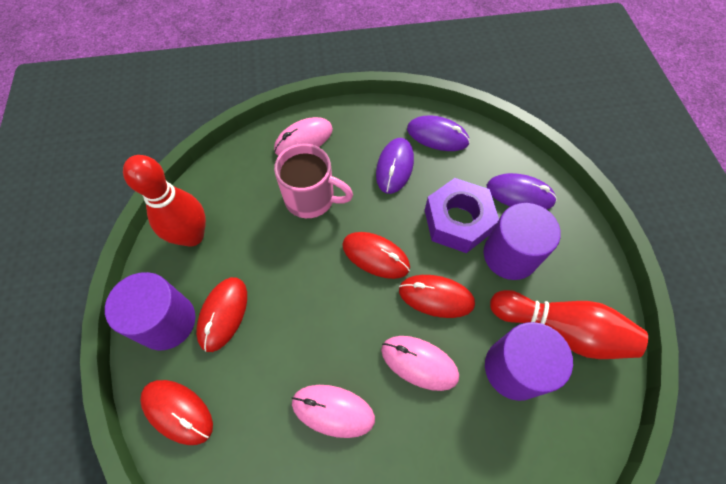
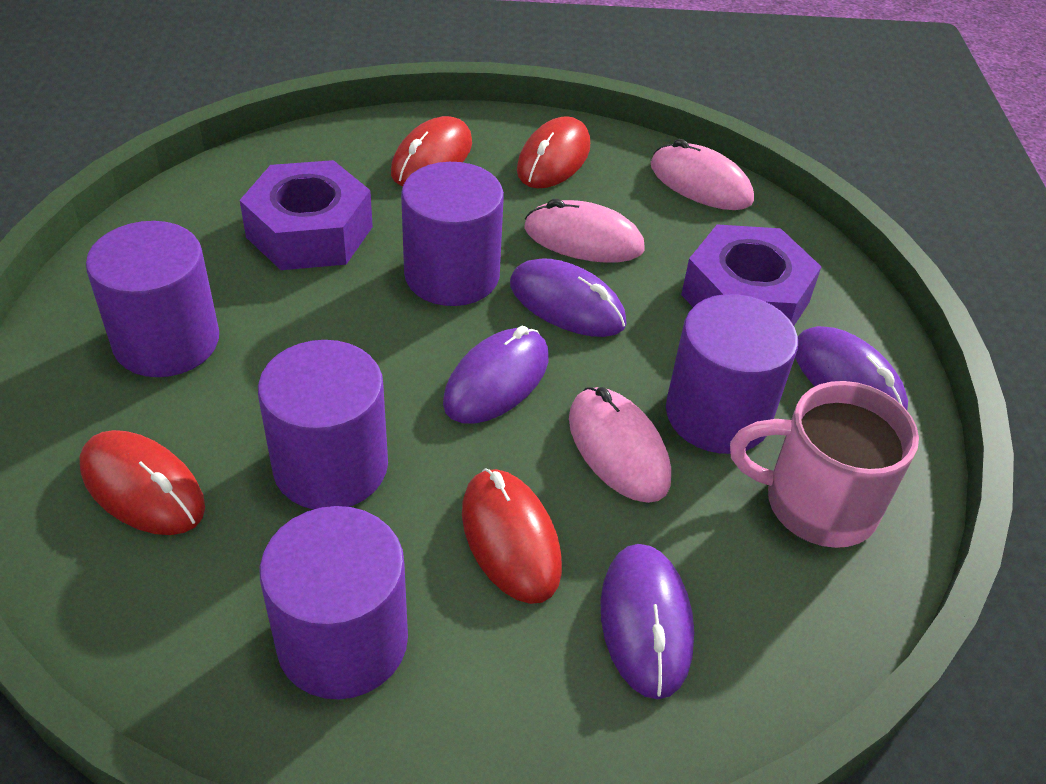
purple cylinder: [105,272,195,350] [483,203,561,280] [485,322,573,401] = 3 -> [86,221,219,377] [258,340,388,510] [260,506,408,700] [401,162,504,306] [666,294,798,454] = 5
purple mouse: [376,138,414,194] [407,116,470,151] [487,173,557,209] = 3 -> [443,326,549,424] [510,258,627,337] [600,544,694,699] [795,326,908,410] = 4
purple nut: [425,178,499,253] = 1 -> [240,160,373,270] [681,224,821,326] = 2
red bowling pin: [123,155,206,247] [490,290,648,359] = 2 -> none = 0

